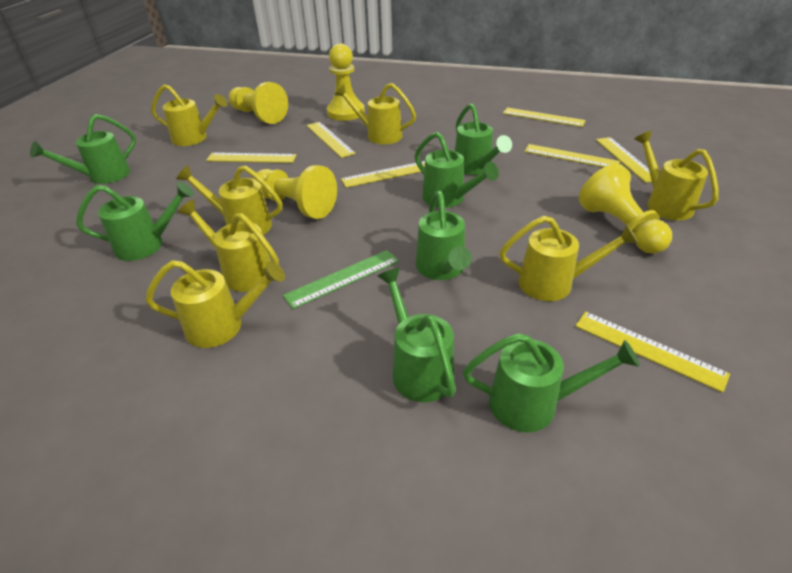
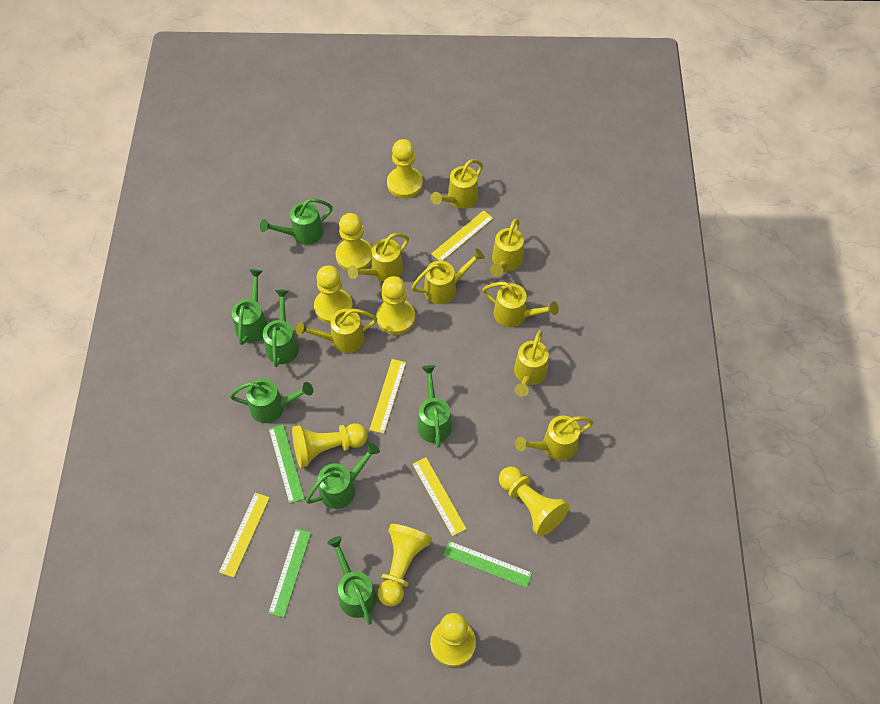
green ruler: [283,250,399,309] = 1 -> [268,529,311,618] [269,424,305,504] [443,541,532,588] = 3
yellow pawn: [229,82,288,124] [253,165,337,219] [327,43,365,121] [579,164,672,254] = 4 -> [292,423,368,468] [314,265,353,324] [336,213,372,271] [376,276,415,335] [378,524,432,607] [387,139,423,198] [430,613,476,667] [499,466,569,536] = 8
yellow ruler: [206,152,296,163] [306,122,356,158] [341,161,425,188] [503,107,586,127] [524,144,620,167] [575,311,730,393] [596,137,652,183] = 7 -> [219,493,270,578] [369,359,406,434] [412,457,466,536] [431,210,493,261] = 4
yellow watering can: [145,260,285,348] [151,84,227,146] [176,165,283,235] [178,200,279,292] [335,83,416,144] [500,216,638,301] [634,131,719,220] = 7 -> [296,309,377,353] [348,233,409,282] [411,248,485,304] [431,159,483,209] [482,282,559,327] [490,219,524,277] [514,330,549,397] [515,416,594,461] = 8

